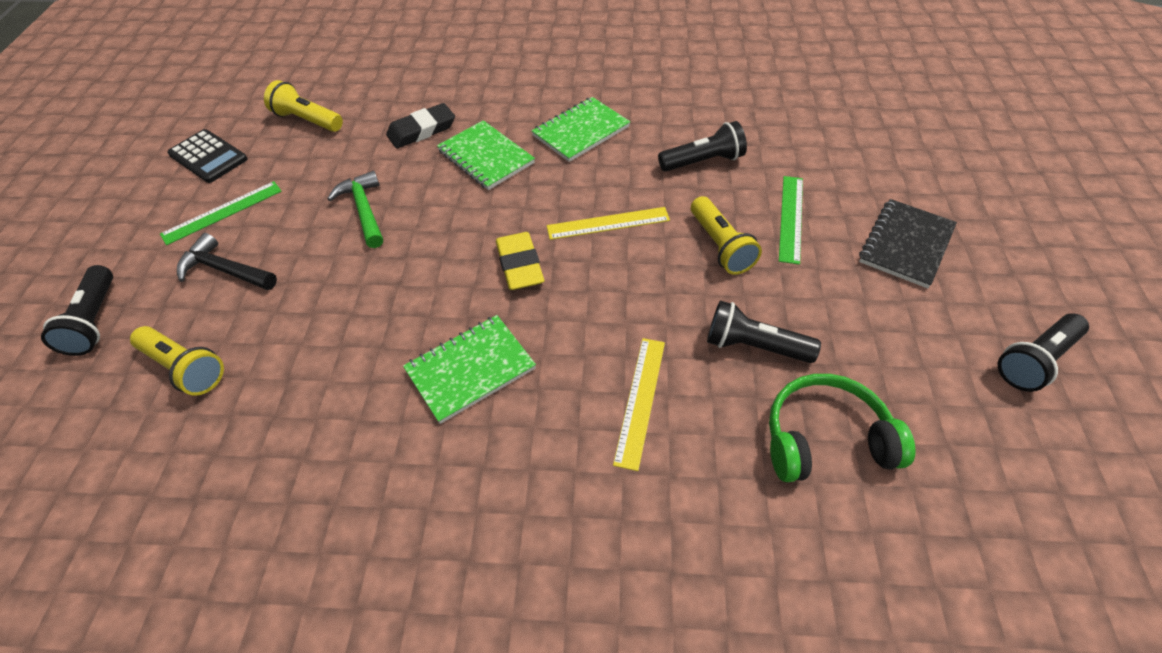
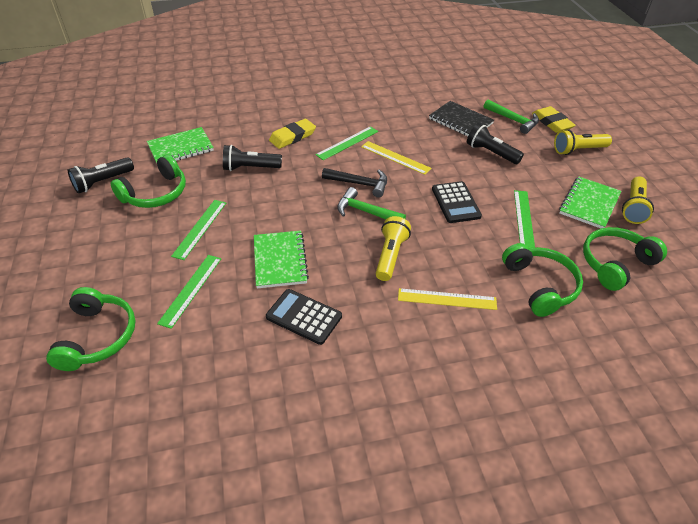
black calculator: [167,129,248,183] = 1 -> [266,289,342,345] [432,181,482,223] = 2
black eraser: [386,103,455,149] = 1 -> none = 0
black flashlight: [41,265,113,356] [658,121,747,172] [707,300,821,363] [998,314,1089,392] = 4 -> [68,157,134,194] [223,145,282,171] [467,123,524,164] = 3
green hammer: [327,171,383,248] = 1 -> [337,187,406,220] [484,100,539,134] = 2
green headphones: [769,374,916,482] = 1 -> [46,287,136,371] [111,155,186,208] [502,243,583,317] [583,227,667,291] = 4
green ruler: [160,181,282,245] [779,176,803,265] = 2 -> [157,255,221,329] [171,200,226,260] [315,126,378,160] [514,190,535,248] = 4
yellow eraser: [496,232,544,290] = 1 -> [269,119,316,149] [532,106,576,133] = 2

